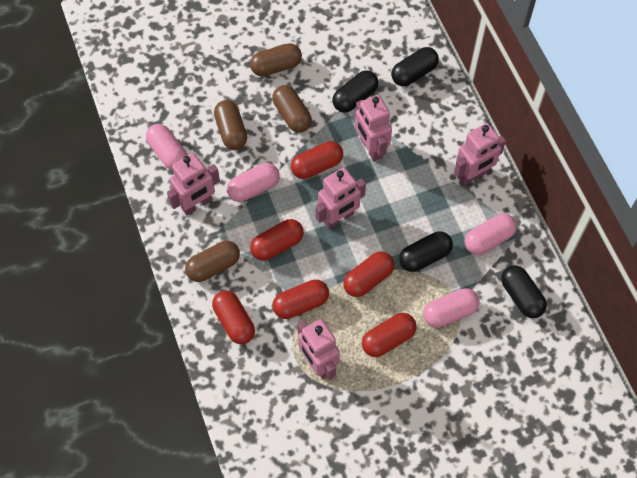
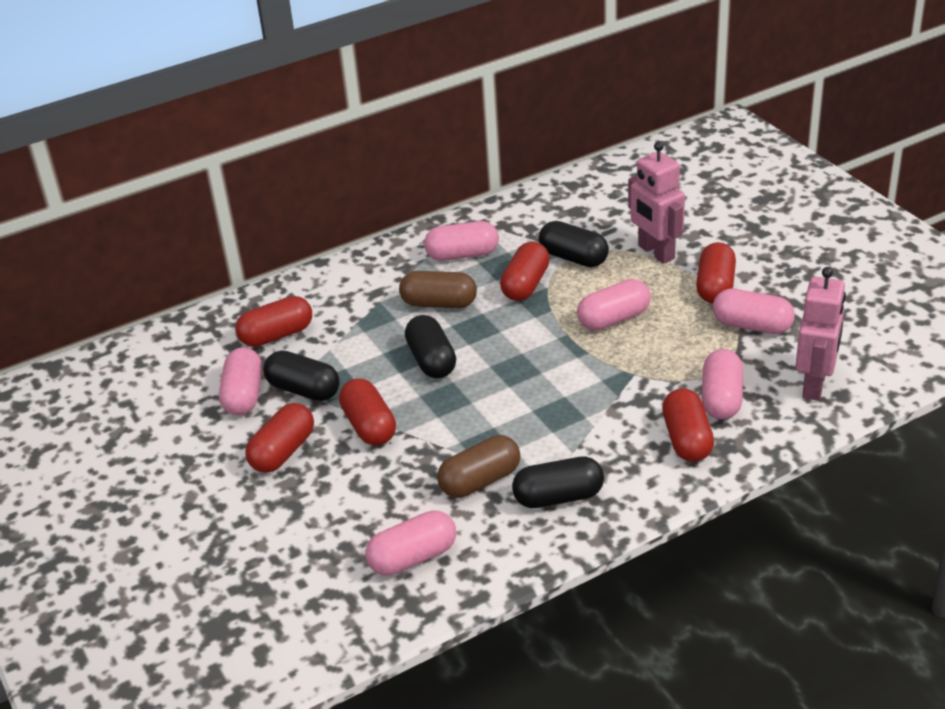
brown capsule: [185,241,240,282] [214,100,247,150] [250,43,302,76] [272,85,312,133] = 4 -> [399,271,477,308] [437,435,521,498] = 2
pink capsule: [146,124,188,170] [227,163,280,202] [423,288,480,328] [465,213,517,255] = 4 -> [219,347,262,415] [365,510,456,576] [424,221,499,261] [577,279,651,331] [701,349,743,419] [713,288,795,334] = 6
pink robot: [167,153,220,216] [297,319,340,380] [315,167,366,229] [355,95,392,161] [454,123,506,186] = 5 -> [628,141,685,264] [795,267,846,401] = 2

